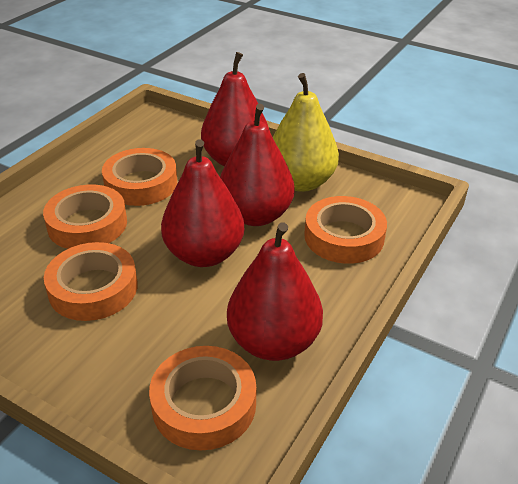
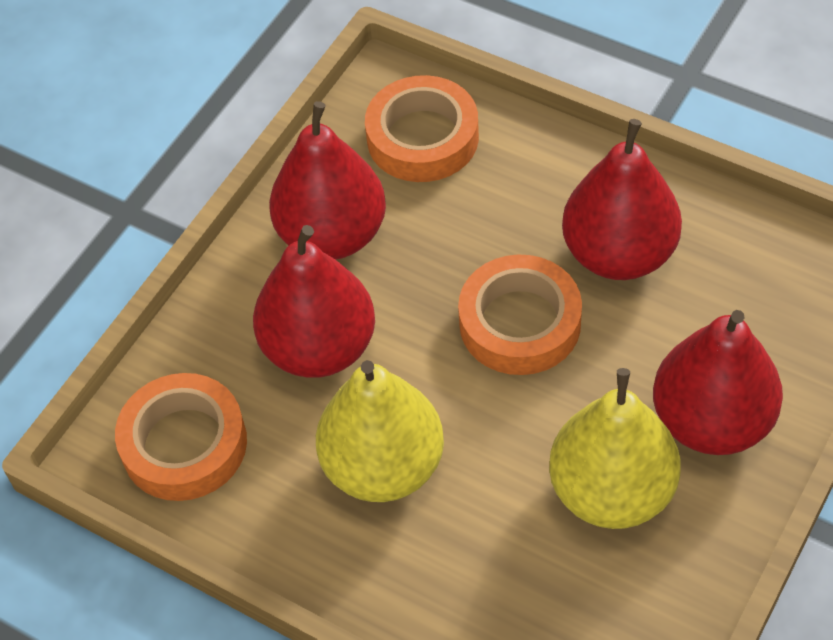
orange tape: [43,185,127,249] [44,242,138,321] [102,148,177,206] [149,346,256,450] [304,196,387,264] = 5 -> [115,373,247,501] [365,75,479,182] [458,254,582,375] = 3
yellow pear: [273,73,339,192] = 1 -> [316,360,444,502] [549,368,681,529] = 2

